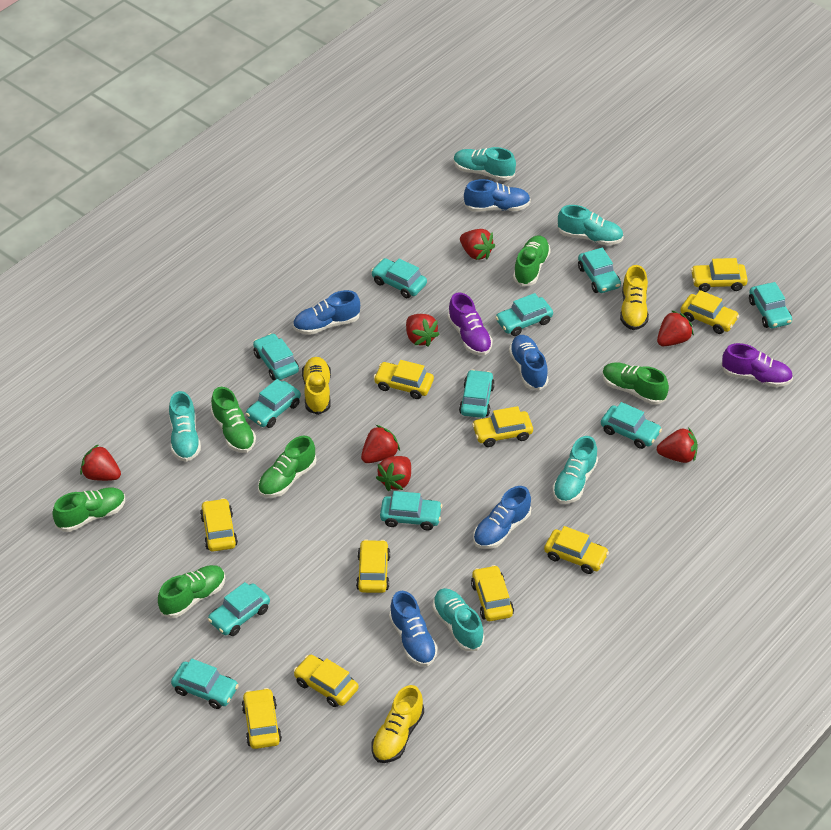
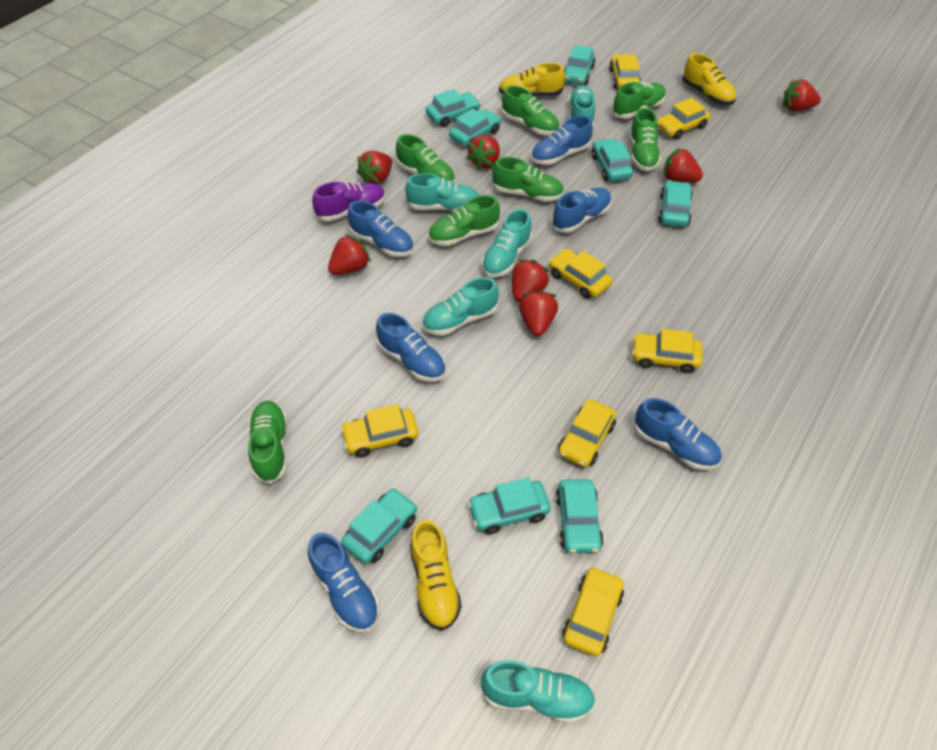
blue shoe: [293,290,360,335] [389,591,438,666] [464,179,531,212] [473,486,531,549] [509,335,549,390] = 5 -> [308,533,380,633] [348,201,414,257] [376,313,446,382] [531,116,593,165] [552,188,611,233] [635,398,722,470] = 6
green shoe: [52,488,125,532] [158,565,225,618] [211,387,256,453] [258,436,316,498] [513,235,551,286] [602,362,669,405] = 6 -> [248,401,287,484] [396,134,455,183] [428,195,500,246] [492,157,564,202] [502,86,559,135] [612,82,666,119] [629,108,661,171] = 7
purple shoe: [448,292,493,355] [721,343,793,387] = 2 -> [312,182,385,221] = 1
turquoise car: [171,659,239,709] [208,582,270,636] [246,379,301,428] [253,333,299,380] [371,258,427,298] [380,491,442,530] [459,370,495,418] [495,293,553,336] [578,247,621,293] [601,402,662,449] [749,282,792,328] = 11 -> [341,488,417,564] [426,89,481,127] [449,108,501,147] [468,477,551,535] [555,479,604,553] [564,45,595,85] [591,138,633,181] [658,180,693,227] = 8
yellow car: [200,498,238,552] [242,688,282,749] [294,655,358,707] [356,539,390,593] [373,360,434,399] [471,565,514,621] [472,406,533,447] [544,526,609,574] [680,290,739,334] [691,258,748,292] = 10 -> [341,404,418,458] [549,249,612,299] [558,400,616,467] [562,567,624,657] [609,54,641,89] [632,329,702,374] [657,98,710,140] = 7

